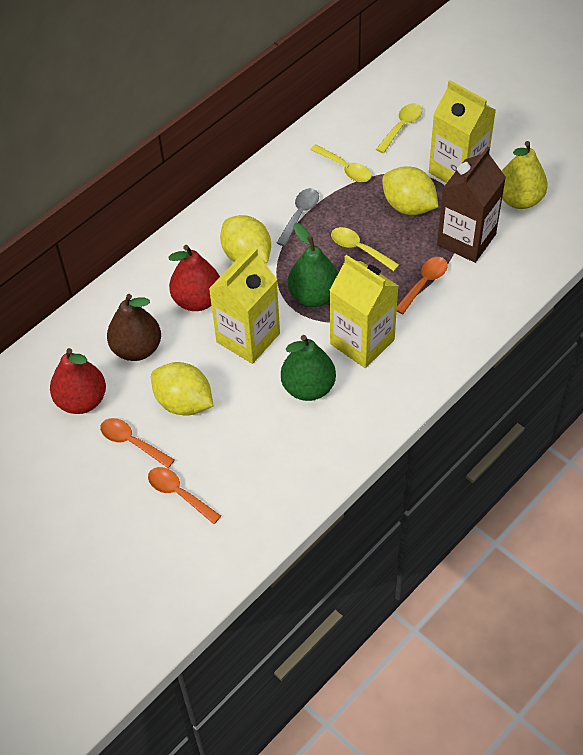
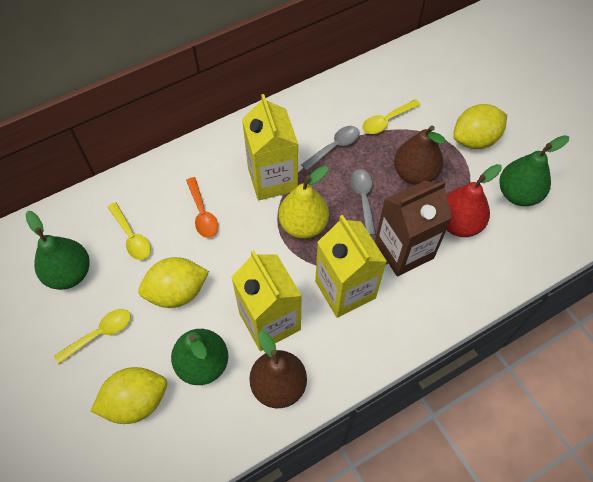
brown pear: [107,294,161,361] = 1 -> [249,330,307,408] [394,125,446,185] = 2
green pear: [281,335,336,401] [288,223,338,307] = 2 -> [26,211,90,290] [171,329,228,385] [499,135,569,206] = 3
grey spoon: [277,188,319,246] = 1 -> [301,126,360,171] [350,169,376,235] = 2
orange spoon: [100,418,175,468] [148,467,221,524] [397,257,448,314] = 3 -> [186,177,218,238] = 1
red pear: [50,348,106,414] [168,245,220,311] = 2 -> [446,164,502,237] = 1

